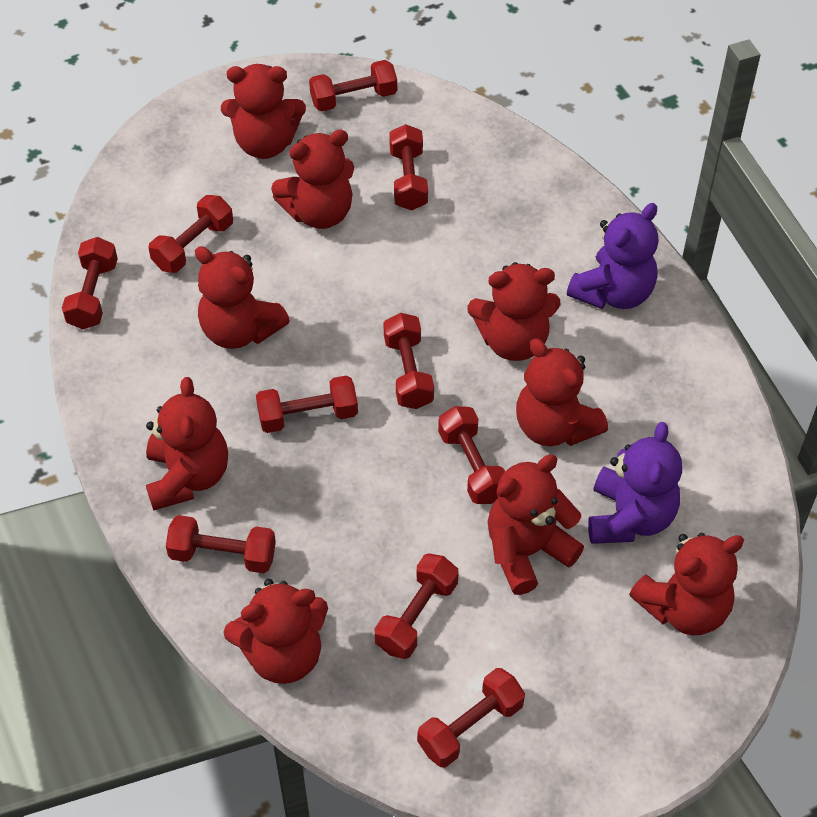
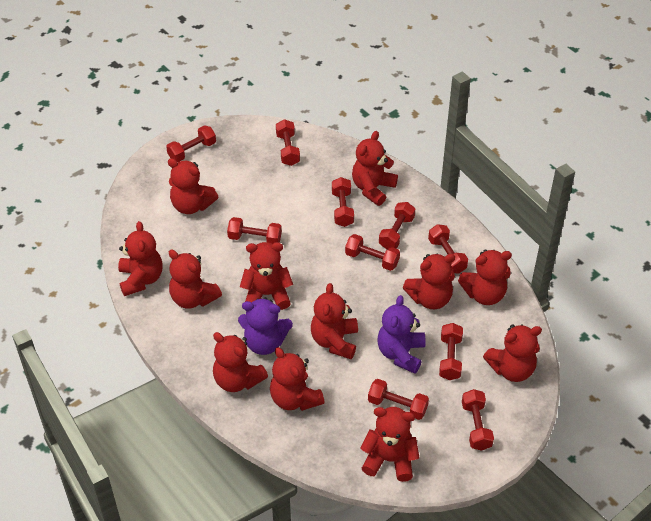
red teddy bear: [146,377,228,511] [195,246,290,349] [221,64,306,159] [224,579,328,684] [271,130,354,229] [467,262,560,361] [487,455,584,595] [516,338,608,446] [629,533,744,635] = 9 -> [118,221,163,296] [168,158,218,214] [169,250,222,309] [213,332,268,392] [240,242,293,310] [270,347,325,411] [311,283,358,359] [352,131,398,206] [360,407,419,482] [403,254,455,309] [458,250,512,305] [483,324,542,382] = 12

